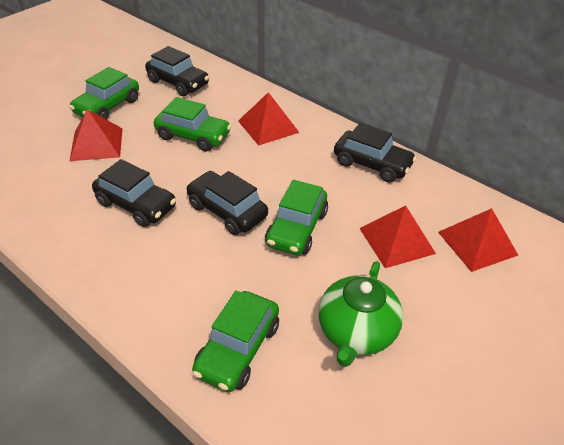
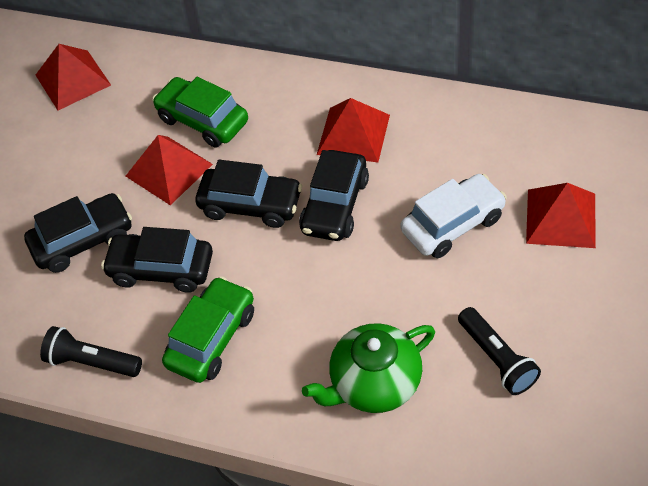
black flashlight: none = 0 -> [40,326,142,377] [458,307,541,395] = 2
green car: [69,67,139,120] [154,97,231,151] [192,291,279,392] [265,180,328,255] = 4 -> [152,77,248,147] [162,276,254,383] = 2
white car: none = 0 -> [401,174,507,258] = 1

